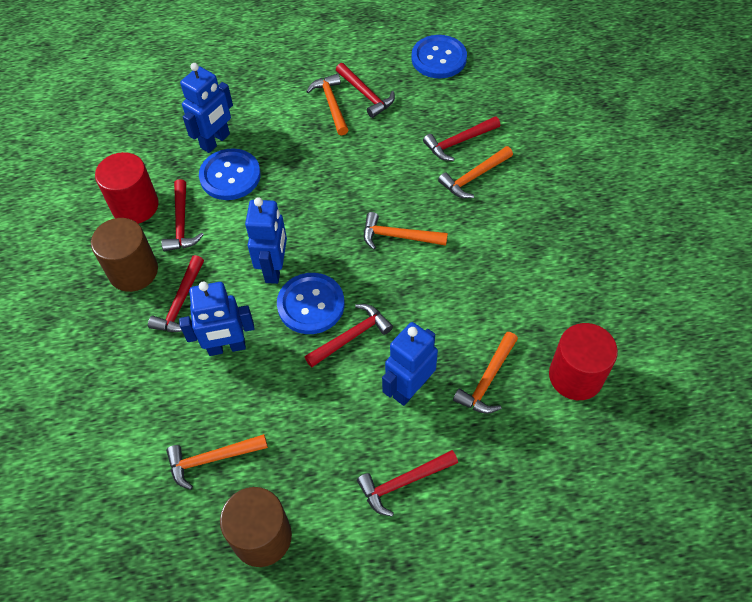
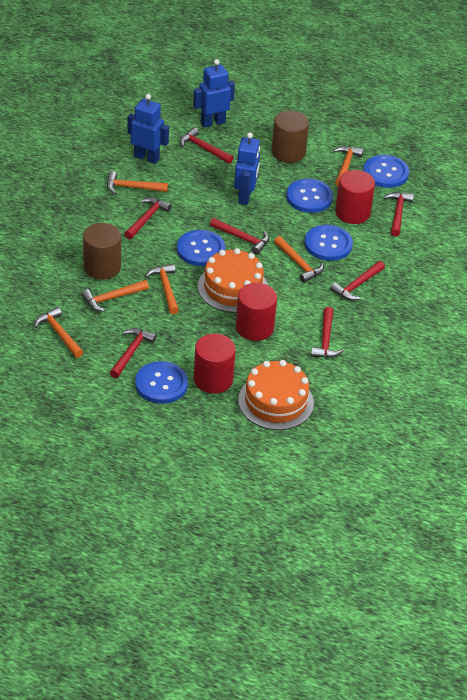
blue button: [199,148,261,200] [277,273,344,334] [411,35,467,79] = 3 -> [135,361,188,404] [177,230,225,266] [286,179,333,213] [305,225,353,261] [363,155,409,188] = 5
blue robot: [179,281,255,356] [180,63,233,153] [245,197,287,284] [382,322,438,406] = 4 -> [127,94,169,164] [193,59,235,128] [234,133,260,205] = 3
orange cake: none = 0 -> [198,248,268,313] [238,360,314,430] = 2
orange hammer: [166,434,268,490] [306,74,348,135] [364,212,448,249] [438,146,513,198] [453,332,518,414] = 5 -> [34,307,83,358] [82,280,149,312] [107,171,168,194] [145,264,179,314] [274,236,324,283] [333,146,363,187] = 6
red cylinder: [95,152,159,224] [549,323,618,400] = 2 -> [193,334,236,394] [236,283,277,341] [335,170,375,224] = 3
red hammer: [148,255,204,332] [161,179,204,252] [305,304,393,368] [336,63,395,118] [357,450,458,517] [423,116,500,161] = 6 -> [110,328,157,378] [125,198,172,239] [180,127,234,164] [210,218,269,255] [311,307,344,358] [330,261,385,301] [384,192,414,236] = 7

